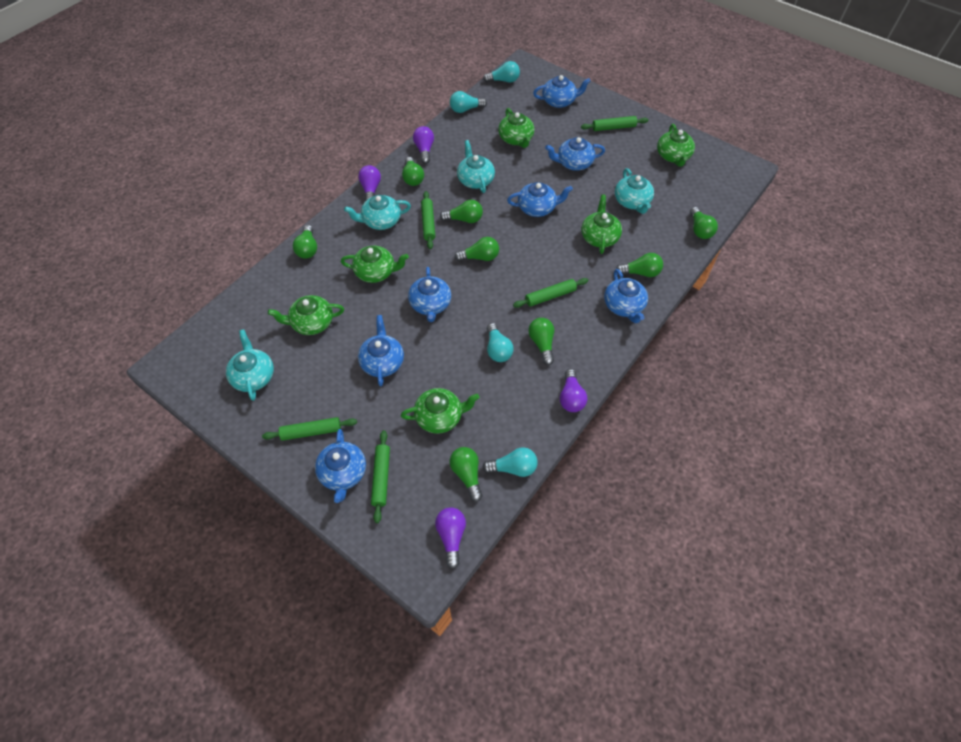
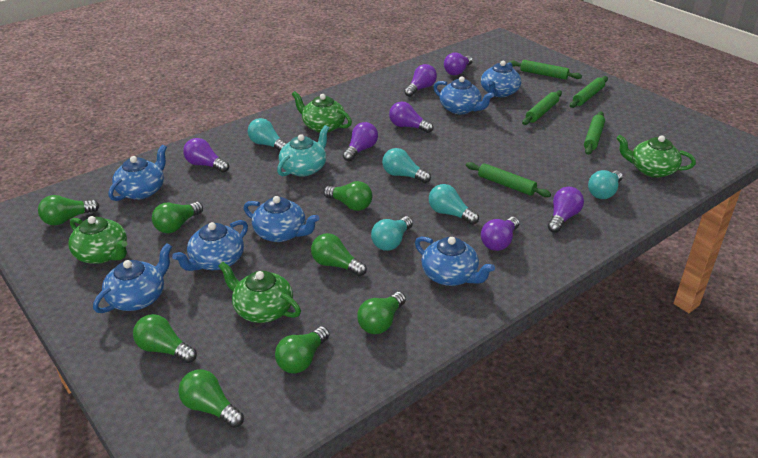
green teapot: [268,295,344,335] [341,246,409,283] [401,388,480,434] [498,108,535,148] [581,194,622,254] [657,124,695,167] = 6 -> [68,216,127,264] [218,262,301,323] [292,91,352,133] [616,135,696,178] = 4
purple light bulb: [358,165,381,202] [413,126,434,164] [435,508,466,569] [560,369,587,412] = 4 -> [183,138,229,172] [343,122,378,161] [389,102,433,133] [404,64,437,97] [444,52,473,75] [481,217,520,251] [548,187,584,233] = 7
turquoise light bulb: [450,91,487,113] [482,447,538,477] [483,61,520,83] [487,323,514,362] = 4 -> [248,118,287,151] [371,216,413,251] [382,148,431,183] [429,184,479,225] [588,170,623,199] = 5
turquoise teapot: [226,330,274,401] [344,195,411,230] [457,140,495,193] [615,168,654,214] = 4 -> [277,125,329,177] = 1

